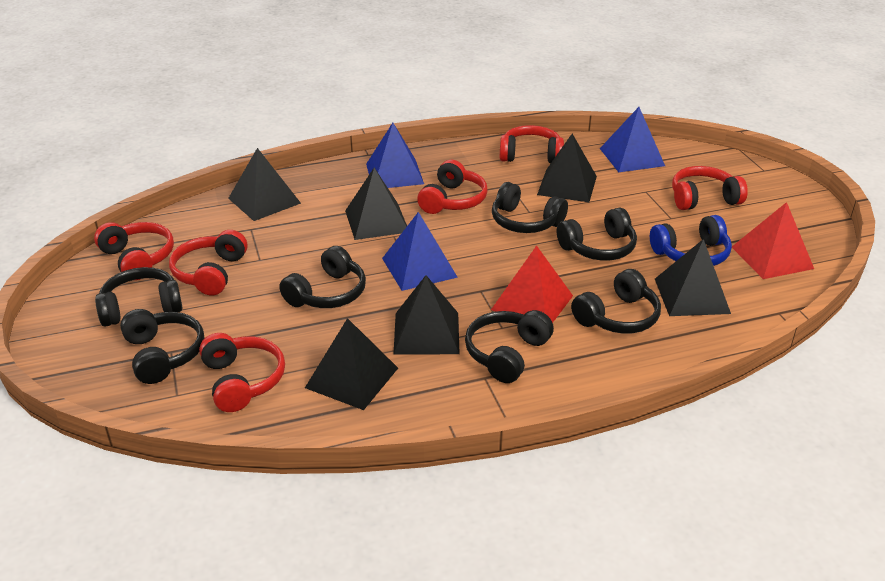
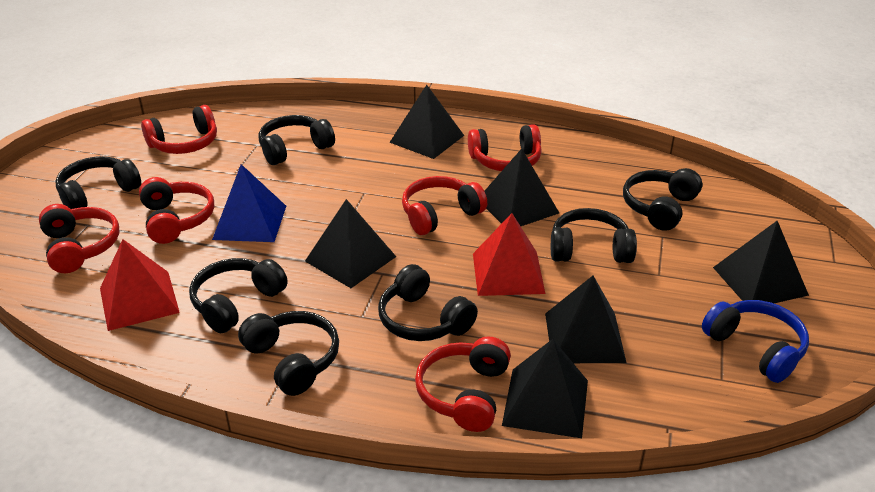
blue pyramid: [366,123,424,188] [382,212,458,291] [600,107,665,172] = 3 -> [212,164,286,242] = 1

